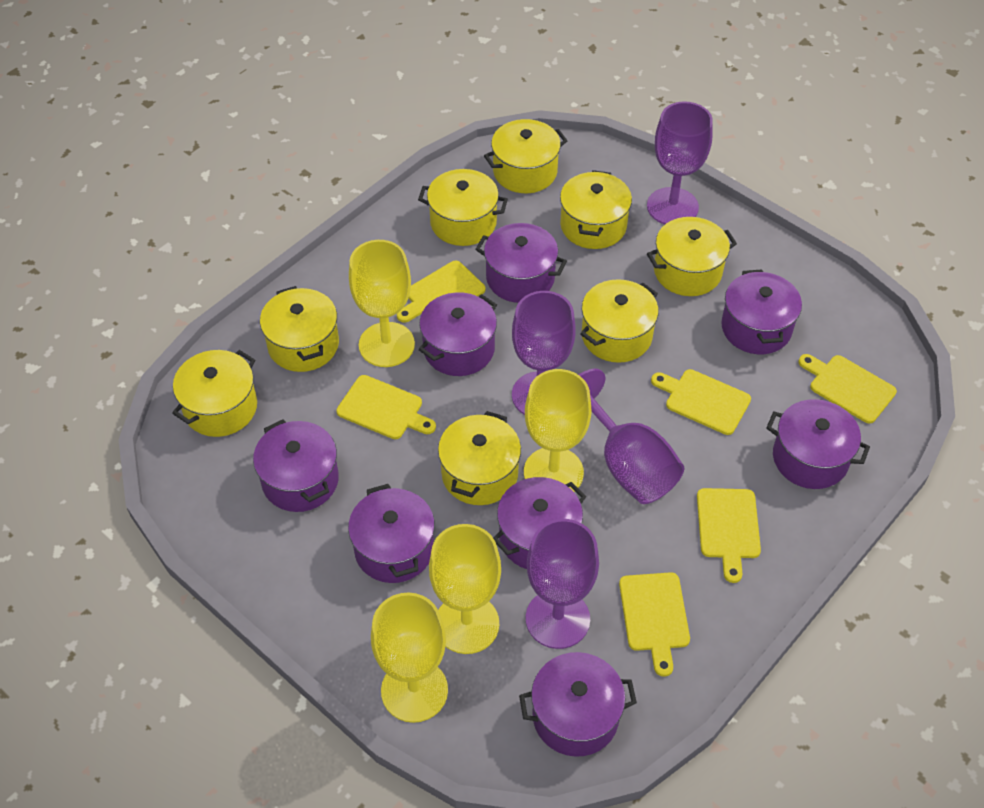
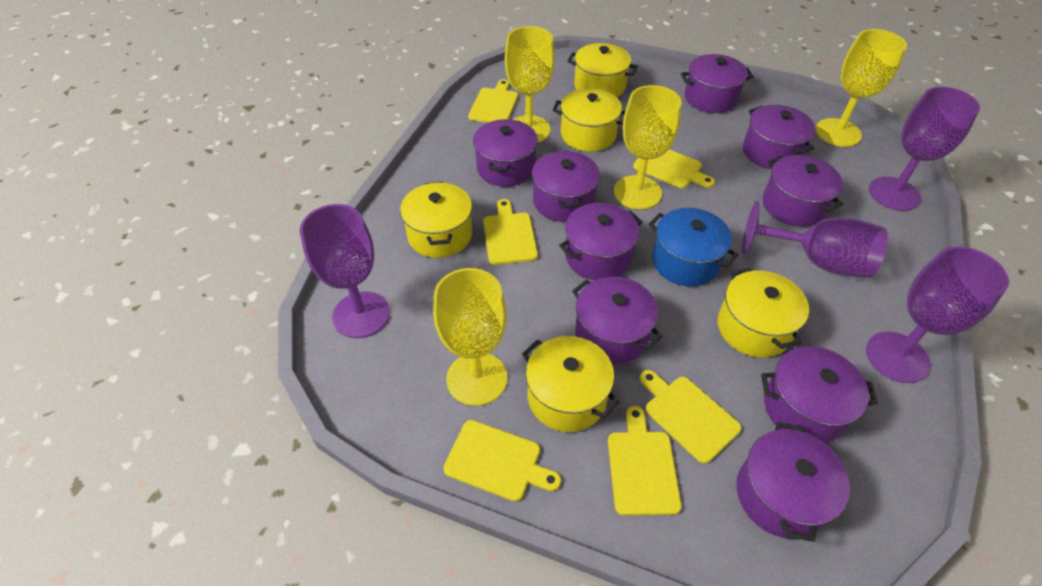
blue pot: none = 0 -> [649,208,738,286] = 1
purple pot: [253,419,339,512] [348,484,435,583] [419,292,497,376] [475,223,567,303] [493,477,586,569] [519,652,637,757] [721,269,802,354] [766,399,870,489] = 8 -> [473,119,538,187] [532,150,600,222] [559,203,643,280] [572,277,662,365] [681,54,754,113] [736,422,850,542] [743,105,815,169] [761,346,878,443] [763,155,843,227] = 9
yellow pot: [172,350,257,437] [260,286,339,372] [418,169,508,246] [438,411,521,505] [484,119,567,193] [560,170,632,249] [580,279,659,363] [647,217,737,296] = 8 -> [400,181,472,258] [522,336,620,432] [553,88,625,152] [567,43,638,97] [718,268,809,357] = 5

